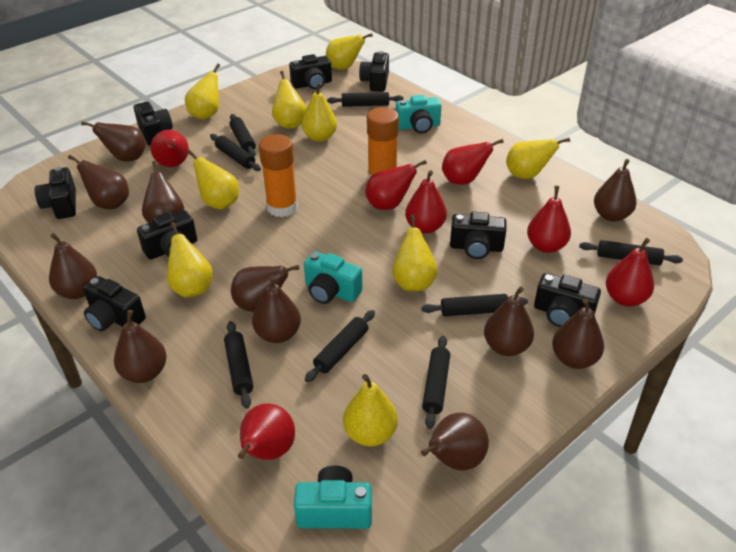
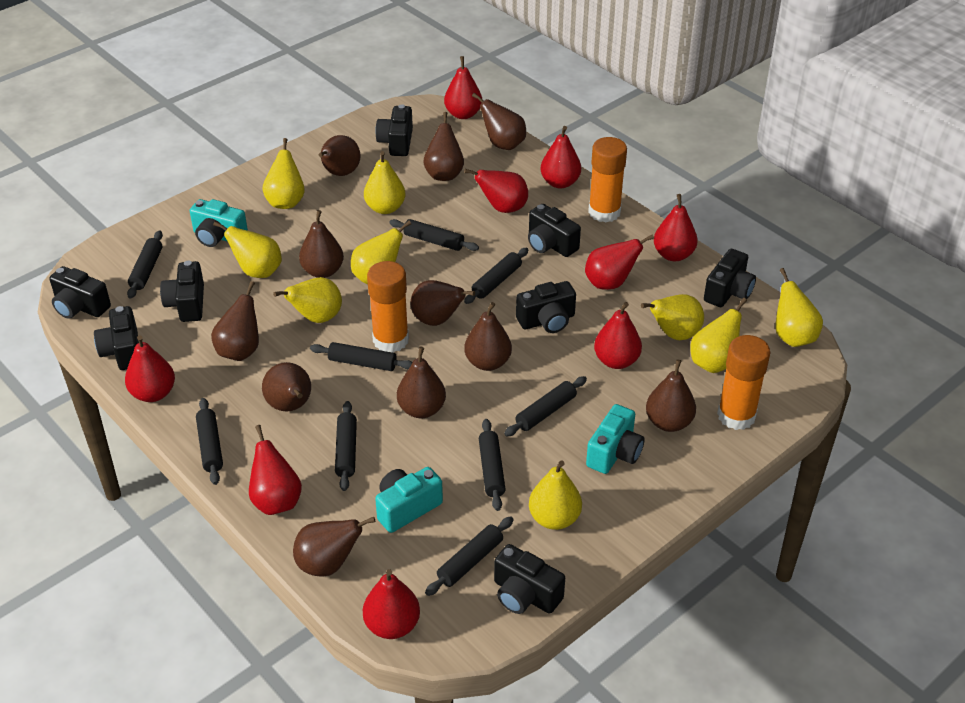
black rolling pin: [210,134,261,171] [224,321,253,409] [230,114,256,157] [305,310,375,382] [327,92,404,107] [422,294,528,317] [422,336,450,429] [579,240,683,266] = 8 -> [127,230,163,299] [196,398,223,485] [310,342,412,371] [335,401,357,491] [389,219,479,251] [425,516,513,596] [464,248,529,304] [479,419,506,511] [504,376,587,436] = 9
orange glue stick: [259,134,298,217] [367,107,399,180] = 2 -> [367,261,409,353] [588,137,627,223] [717,335,770,430] = 3
red pear: [150,130,189,167] [238,403,295,460] [365,160,427,210] [405,170,447,234] [442,139,504,185] [527,186,571,253] [606,238,654,307] = 7 -> [125,335,175,402] [249,425,302,515] [363,569,420,639] [444,56,482,119] [464,169,528,213] [541,126,581,188] [585,234,654,290] [594,302,642,369] [654,194,698,261] = 9

